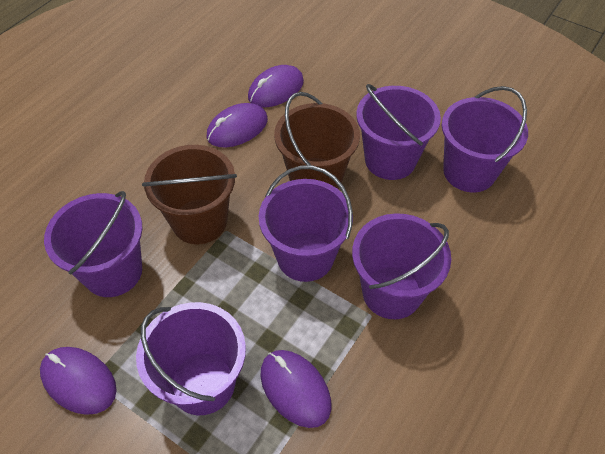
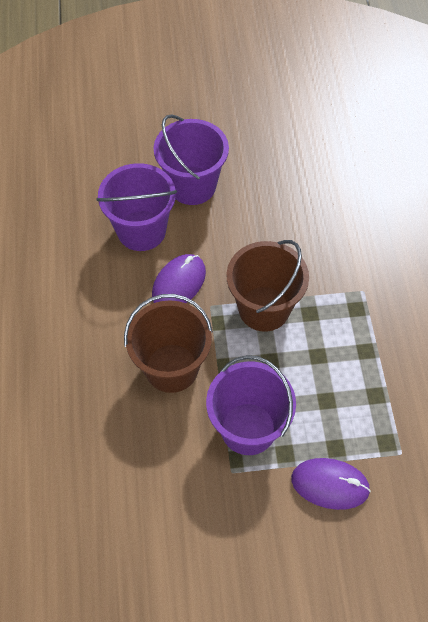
purple bucket: [44,191,143,297] [136,302,246,415] [259,166,353,282] [352,213,451,319] [356,84,441,180] [442,86,528,193] = 6 -> [97,163,177,251] [154,114,229,205] [206,355,296,455] = 3
purple mouse: [40,347,117,415] [207,103,268,147] [248,65,304,107] [260,350,331,428] = 4 -> [152,254,206,303] [291,458,371,510] = 2

